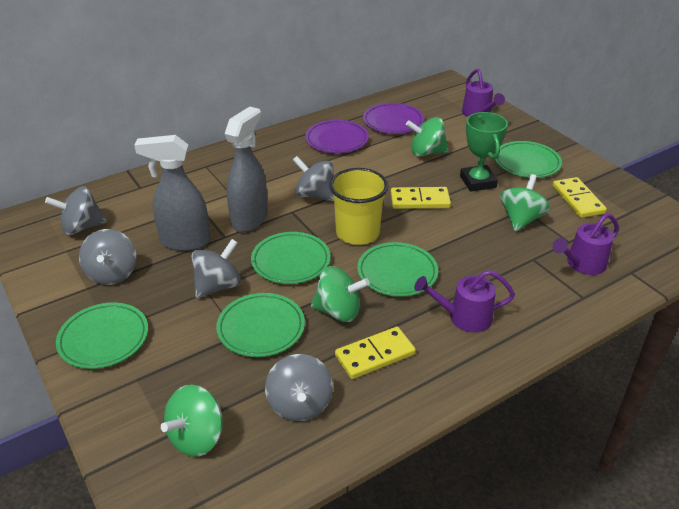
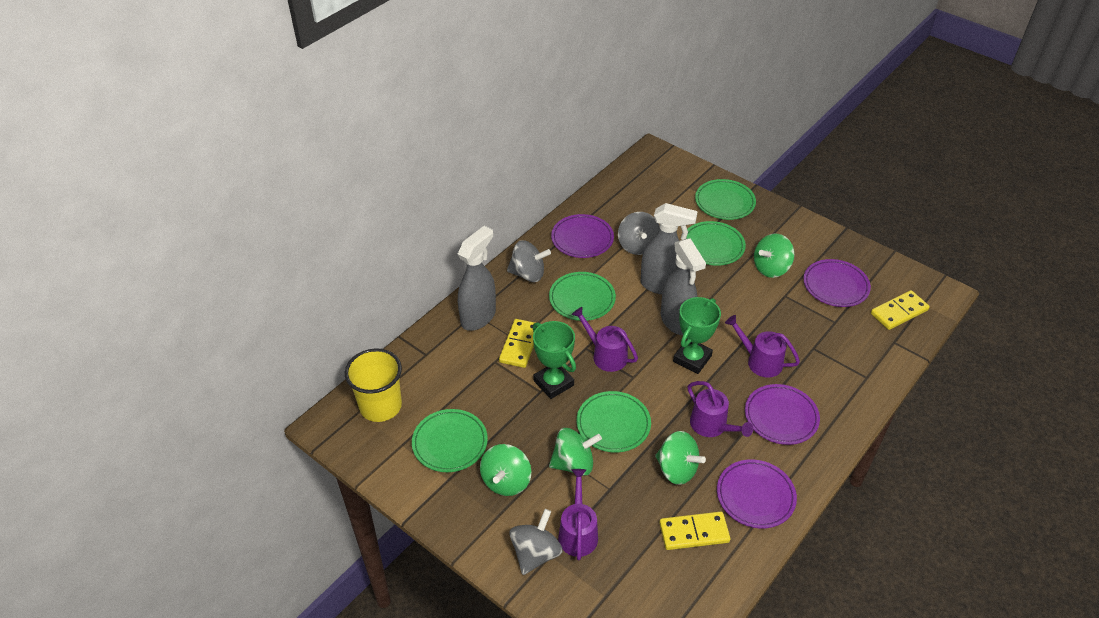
green trophy: [460,112,508,192] = 1 -> [533,321,576,399] [673,297,721,374] = 2
grey spinning top: [45,186,107,235] [79,229,136,285] [191,239,241,298] [265,354,333,421] [293,156,334,201] = 5 -> [507,240,551,282] [510,509,563,575] [618,212,660,255] = 3
grey spray bottle: [134,135,210,251] [225,107,268,232] = 2 -> [458,226,496,331] [641,203,698,294] [661,238,706,335] = 3
purple plate: [305,120,369,153] [363,103,424,134] = 2 -> [551,214,614,258] [717,459,797,528] [745,384,820,445] [803,259,871,307] = 4
purple watering can: [414,270,515,333] [462,69,505,117] [552,213,619,275] = 3 -> [558,469,598,561] [572,307,638,372] [688,381,753,437] [725,315,800,378] = 4

